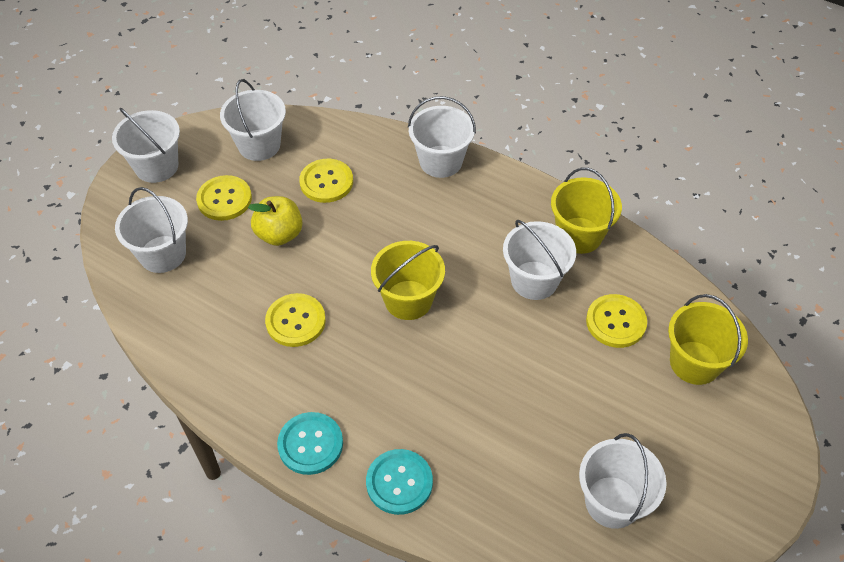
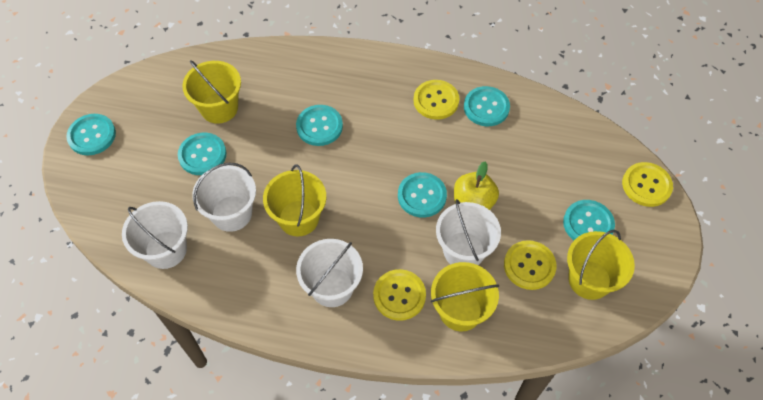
turquoise button: [277,412,343,475] [366,449,433,515] = 2 -> [66,114,116,155] [178,133,227,175] [296,105,343,146] [398,172,447,218] [464,86,510,126] [563,200,615,240] = 6
white bucket: [112,108,180,183] [115,187,188,273] [220,79,286,161] [408,96,476,178] [503,220,576,300] [579,433,667,529] = 6 -> [122,201,188,269] [192,163,256,232] [296,239,363,307] [436,199,501,265] = 4
yellow bucket: [371,241,445,320] [551,168,622,254] [668,294,748,385] = 3 -> [182,60,241,124] [263,164,326,236] [431,262,499,332] [567,230,635,300] = 4

